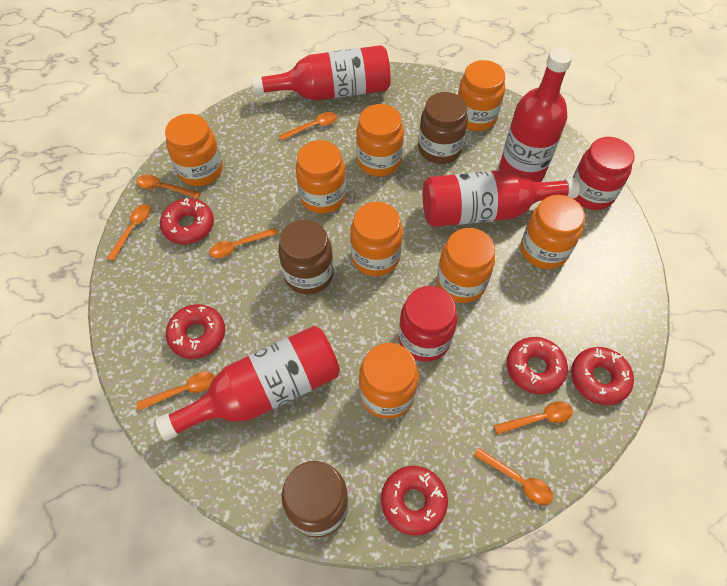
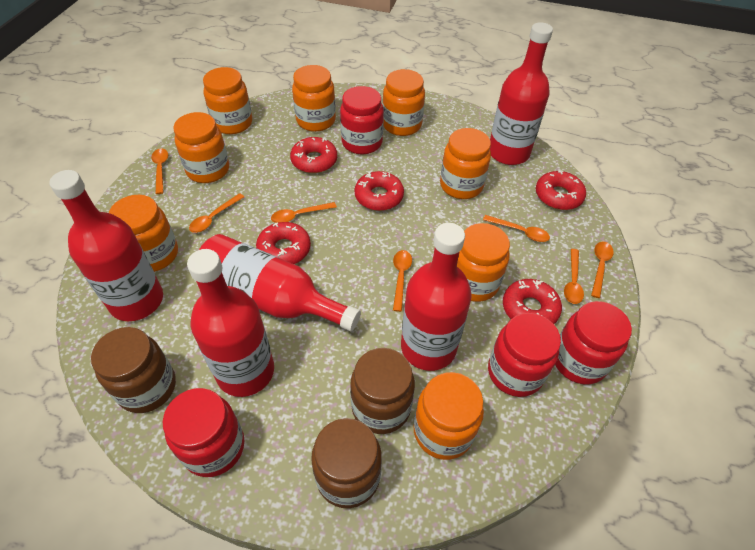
red bottle: [156,326,340,441] [252,45,391,101] [423,169,580,227] [499,47,573,182] = 4 -> [49,170,163,321] [187,249,274,397] [199,234,361,331] [401,223,472,371] [490,22,553,165] = 5
red jar: [398,286,457,362] [573,137,635,210] = 2 -> [162,388,245,477] [340,86,384,154] [488,313,561,397] [555,301,632,384] = 4

